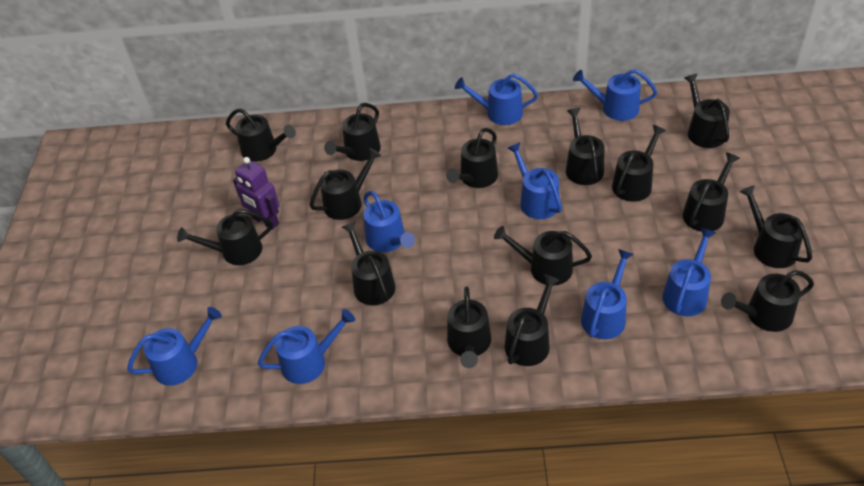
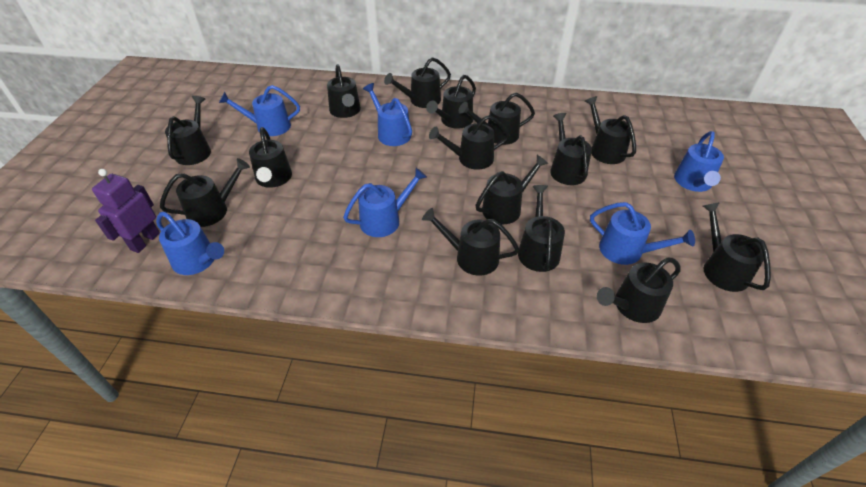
blue watering can: [127,307,222,386] [258,309,355,384] [363,191,415,252] [455,73,538,125] [507,142,562,219] [573,69,657,121] [581,249,634,339] [662,228,716,316] = 8 -> [156,212,224,275] [219,85,300,136] [343,168,427,237] [363,83,412,146] [590,202,695,265] [674,131,724,192] = 6

